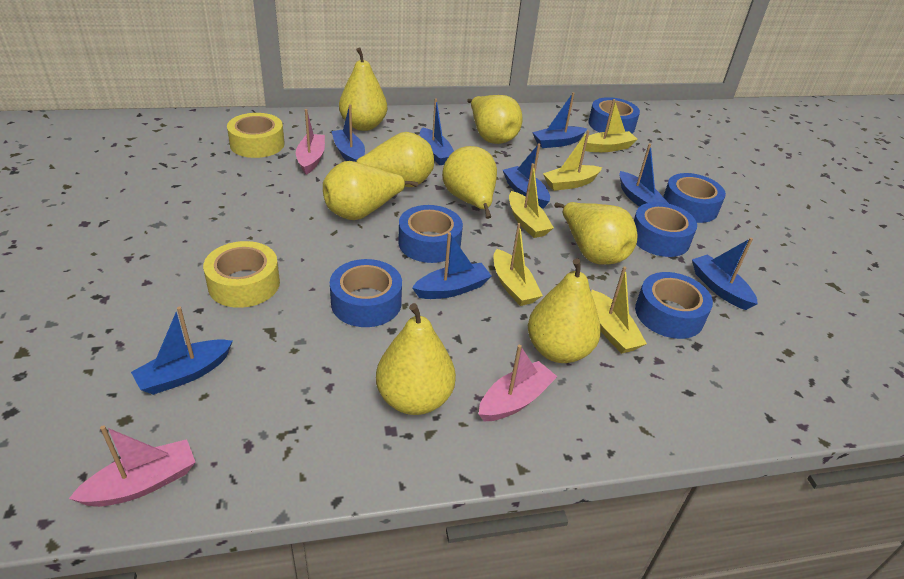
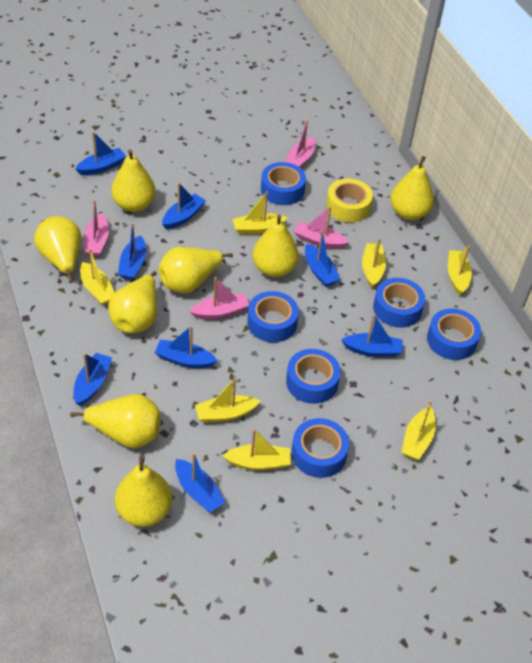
pink boat: [69,425,195,507] [296,109,325,175] [479,345,558,421] = 3 -> [84,200,109,257] [189,277,249,319] [285,120,315,168] [294,206,349,249] = 4
yellow boat: [494,223,543,306] [509,163,554,238] [543,130,602,191] [585,99,638,152] [591,266,647,354] = 5 -> [80,248,115,306] [195,377,260,423] [222,428,291,470] [232,191,288,235] [362,238,386,288] [401,400,436,460] [448,245,472,296] = 7
yellow tape: [203,241,280,308] [227,113,285,158] = 2 -> [326,179,373,222] = 1

